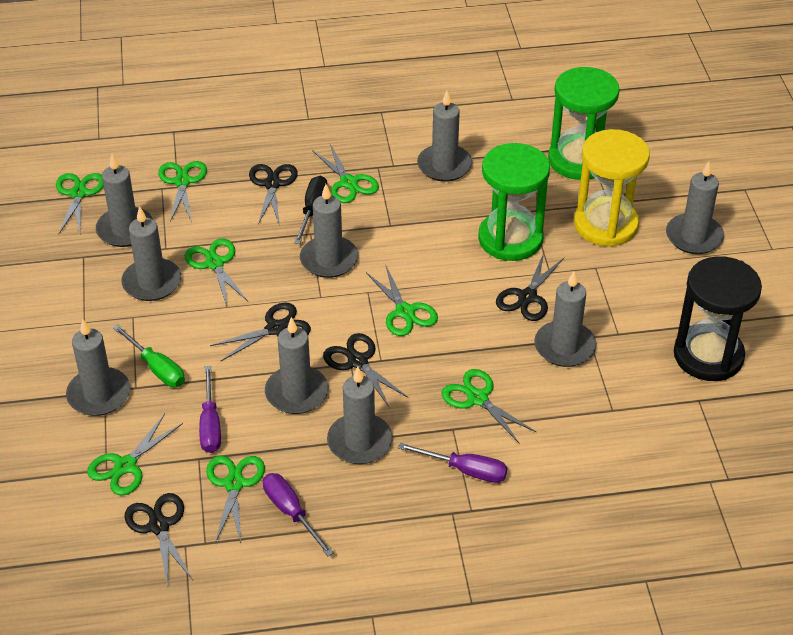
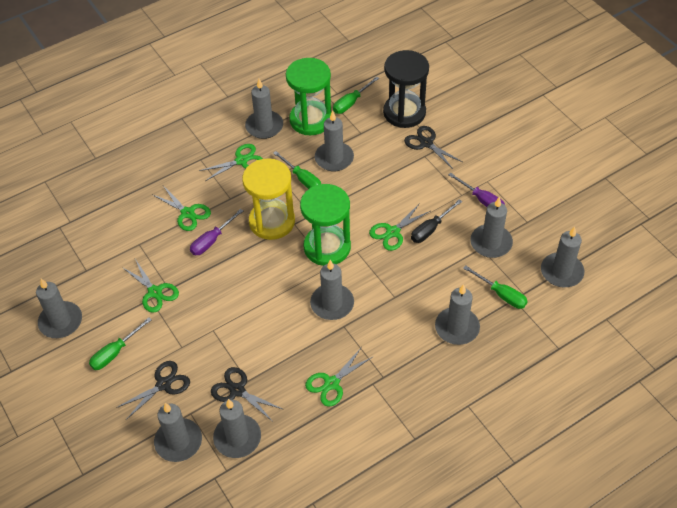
black scissors: [124,493,193,587] [210,302,311,361] [249,164,298,224] [323,333,408,407] [496,253,564,321] = 5 -> [116,361,190,420] [211,367,282,422] [404,126,462,169] = 3
green scissors: [56,173,104,234] [87,414,183,496] [158,161,207,222] [185,239,248,306] [206,456,265,543] [312,144,379,203] [366,266,438,336] [442,369,536,444] = 8 -> [122,259,179,313] [153,186,211,231] [199,144,263,181] [305,348,374,407] [369,203,430,251] = 5
green screwdriver: [113,324,185,387] = 1 -> [89,317,152,370] [273,151,321,189] [333,76,379,114] [463,265,528,309] = 4
purple screwdriver: [199,366,221,453] [263,473,334,556] [398,443,507,483] = 3 -> [190,209,243,255] [448,173,505,207] = 2

